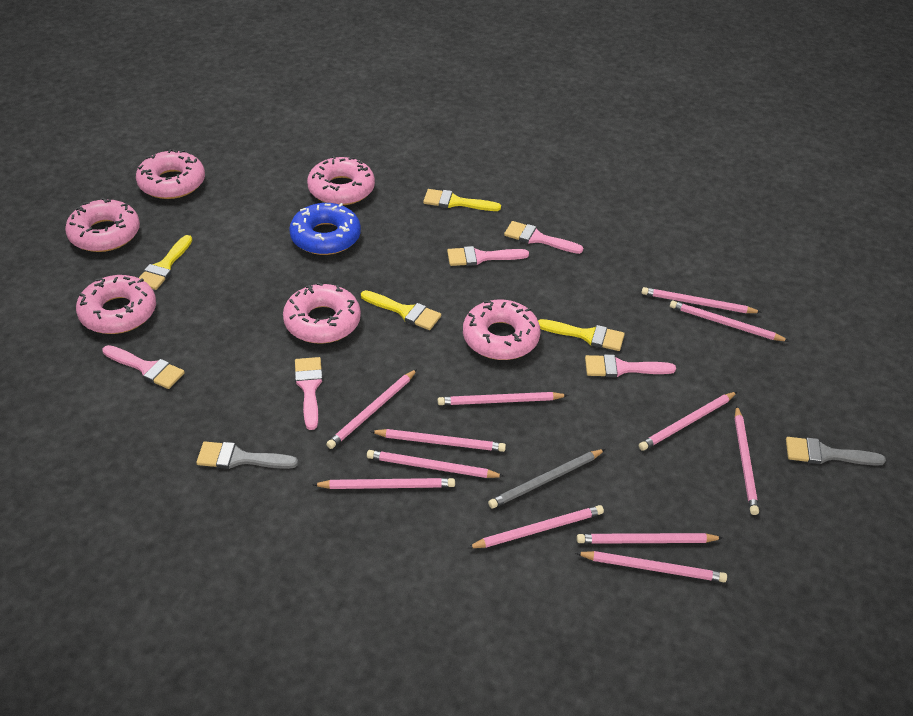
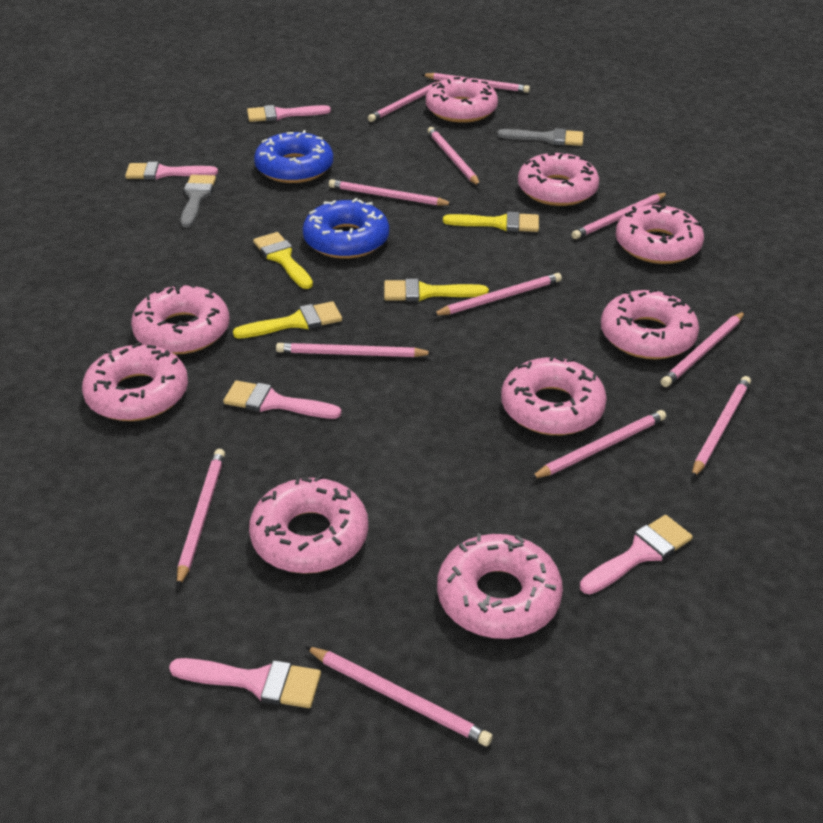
blue donut: [289,203,361,255] = 1 -> [254,130,333,183] [303,198,389,259] = 2
grey pencil: [488,449,605,509] = 1 -> none = 0
pink donut: [65,198,140,252] [76,275,156,334] [136,149,205,199] [283,282,361,344] [307,155,375,205] [463,299,541,360] = 6 -> [82,342,188,421] [131,283,229,355] [249,475,368,574] [426,76,498,123] [437,533,563,639] [501,355,607,435] [518,151,599,206] [601,288,699,359] [616,203,704,264] = 9

